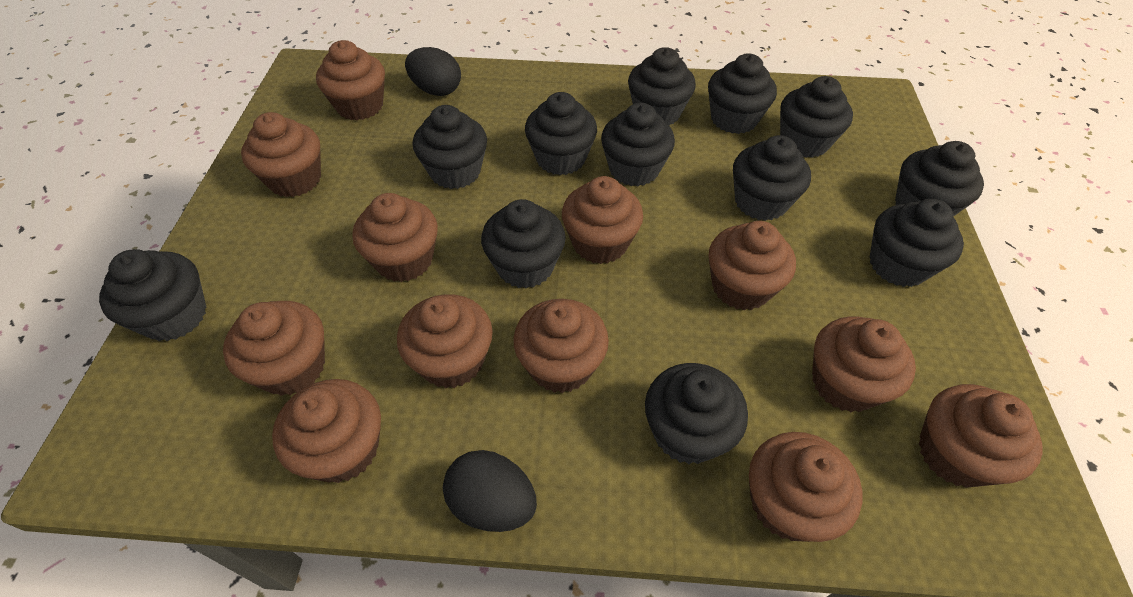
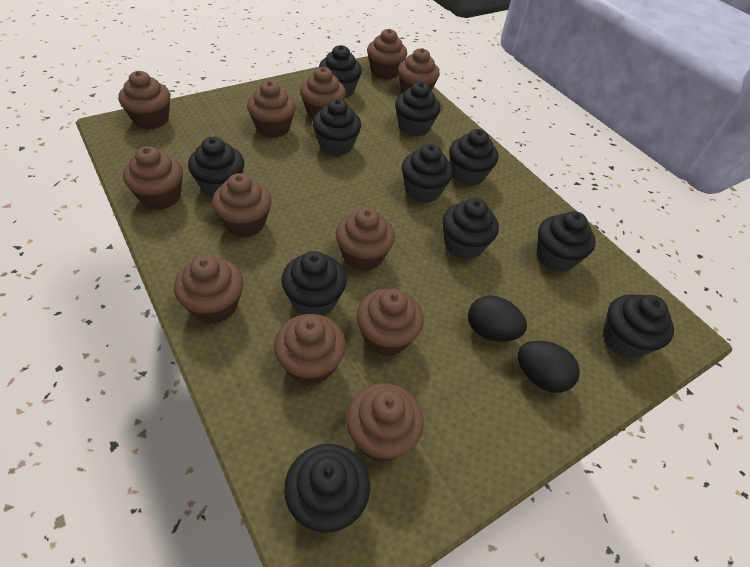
black cupcake: [99,249,206,341] [413,105,487,189] [481,199,566,288] [525,92,597,175] [601,103,675,186] [628,47,696,126] [645,363,748,464] [708,53,777,134] [733,135,811,221] [780,76,853,158] [869,199,964,287] [895,141,984,216] = 12 -> [188,137,244,197] [281,251,347,316] [284,444,370,533] [313,99,361,156] [319,45,362,98] [395,82,440,137] [402,144,453,203] [442,198,499,260] [449,129,498,186] [537,211,596,272] [603,295,674,359] = 11

